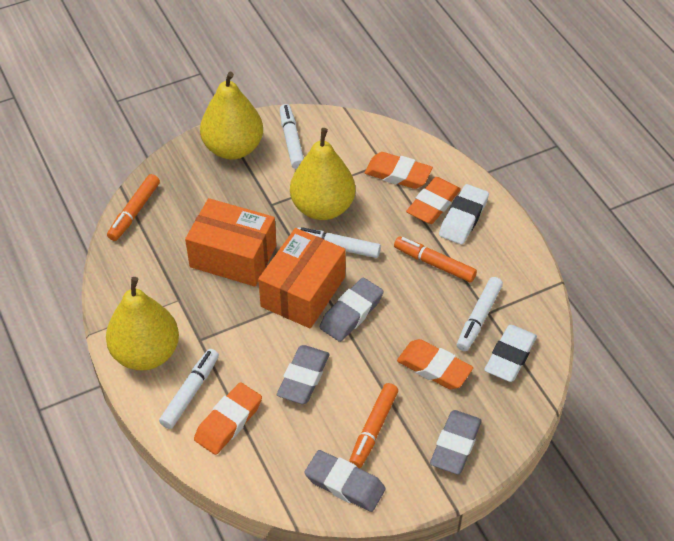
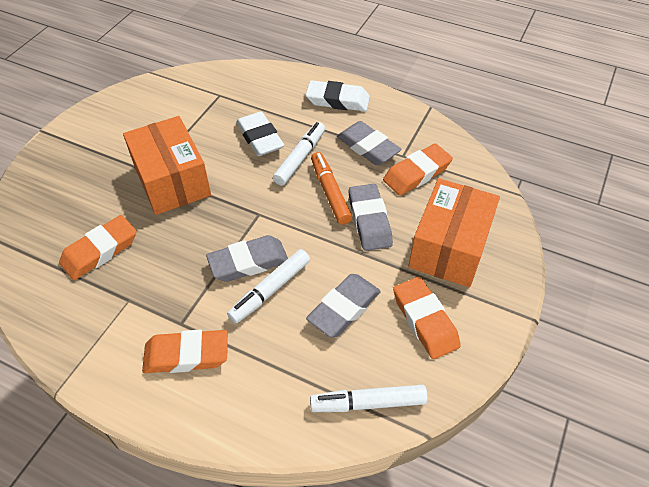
orange marker: [107,174,160,241] [349,383,398,468] [394,236,477,282] = 3 -> [311,152,352,225] = 1
white marker: [159,349,219,429] [280,104,304,169] [297,227,381,258] [457,277,503,351] = 4 -> [227,249,310,324] [273,122,325,186] [310,384,428,412] = 3
yellow pear: [106,277,179,371] [200,72,263,160] [290,128,355,220] = 3 -> none = 0

